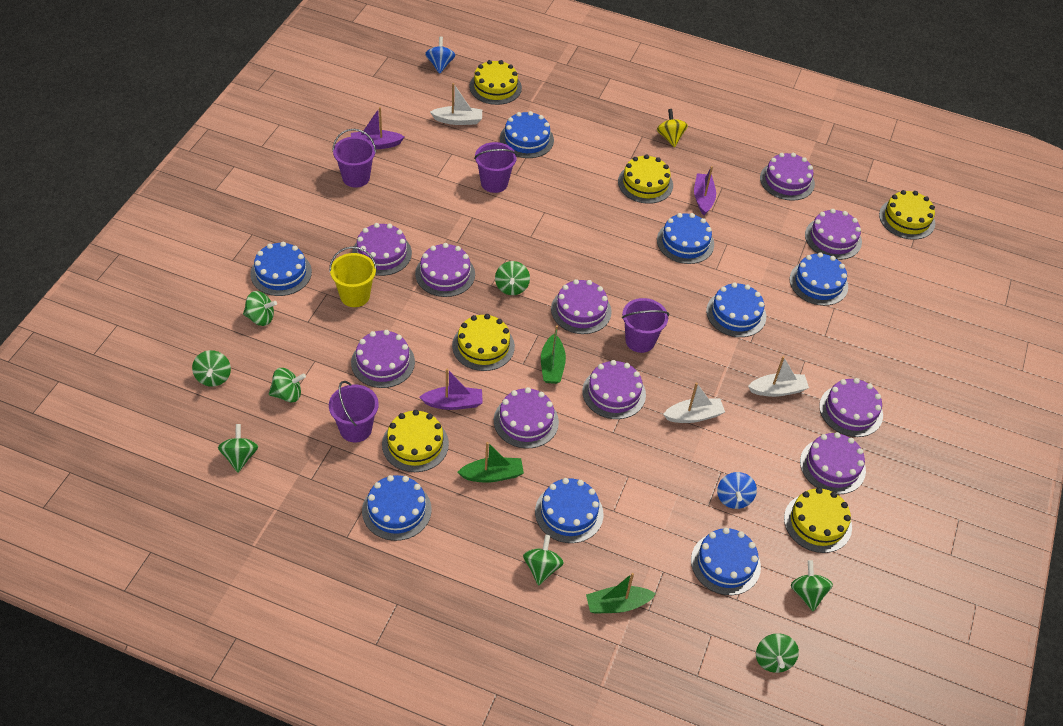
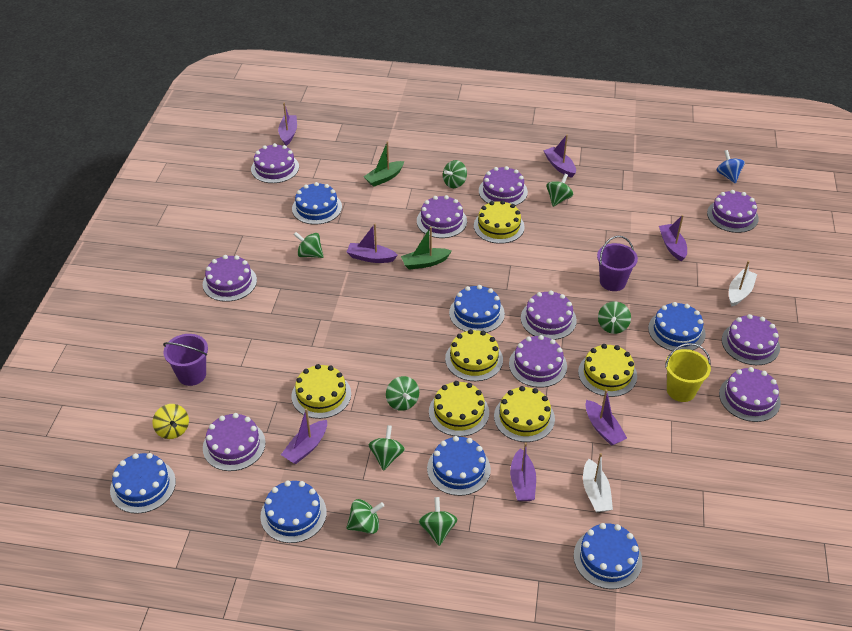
blue cake: [250,242,312,296] [362,475,432,541] [500,111,554,158] [535,478,604,543] [657,213,714,264] [691,528,761,595] [706,282,766,337] [790,252,848,306] = 8 -> [110,453,176,514] [260,480,327,543] [292,182,342,225] [427,436,491,496] [449,285,505,333] [574,523,642,589] [648,302,706,351] = 7
blue spinning top: [425,36,455,74] [717,472,757,509] = 2 -> [717,150,745,183] = 1
green boat: [458,442,524,483] [541,325,566,384] [586,573,656,614] = 3 -> [363,141,404,187] [401,227,452,270] = 2
purple boat: [351,107,405,149] [419,368,483,410] [694,166,716,215] = 3 -> [278,103,297,146] [281,409,327,464] [347,223,398,263] [510,442,536,501] [543,135,576,178] [585,389,627,446] [659,215,687,261] = 7
purple bucket: [329,381,379,442] [332,129,376,188] [474,142,517,193] [622,298,669,353] = 4 -> [163,334,208,386] [597,236,638,291] = 2
white boat: [430,83,482,125] [663,382,725,423] [748,356,809,397] = 3 -> [583,453,613,512] [729,261,757,307] = 2

